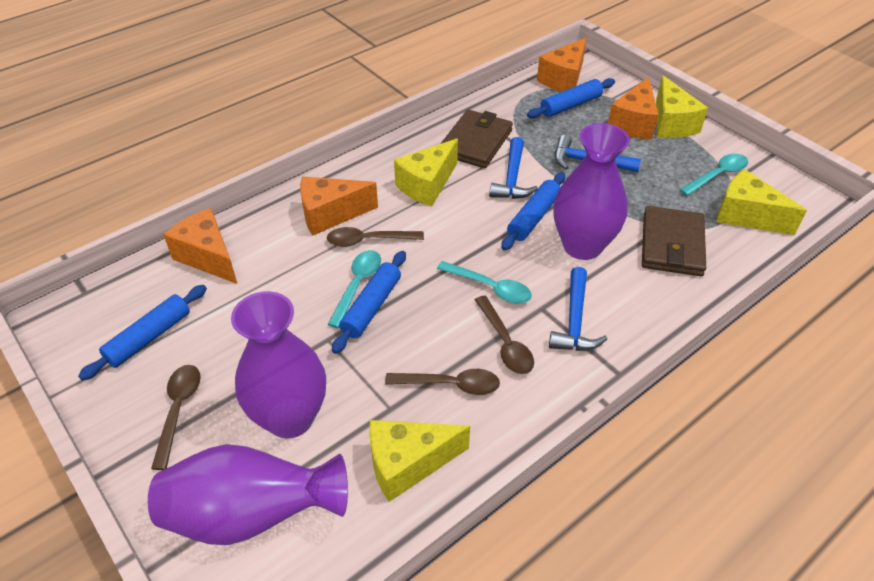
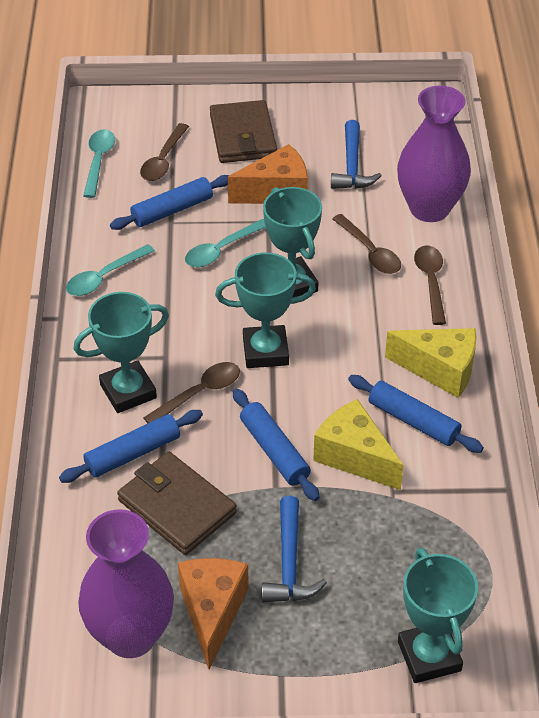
blue hammer: [489,137,538,199] [549,267,607,351] [555,135,641,172] = 3 -> [262,496,327,603] [331,120,382,189] = 2
orange cheese: [163,208,237,284] [300,177,378,235] [537,38,587,92] [608,77,658,140] = 4 -> [178,558,249,670] [228,144,308,204] = 2
purple vase: [148,444,348,545] [231,291,326,438] [553,123,630,260] = 3 -> [78,509,174,658] [397,85,471,222] = 2
turquoise trophy: none = 0 -> [74,292,169,413] [215,252,316,368] [263,187,322,297] [398,548,478,683] = 4
yellow cheese: [369,420,470,502] [394,139,458,206] [656,75,708,138] [717,169,807,235] = 4 -> [313,399,403,490] [385,328,477,398] = 2

